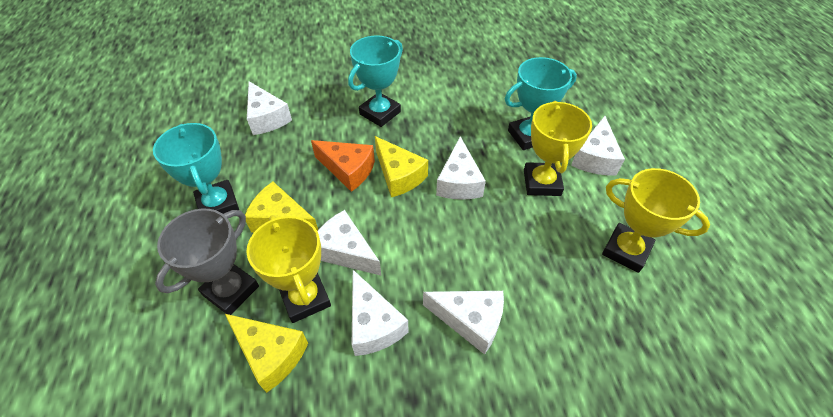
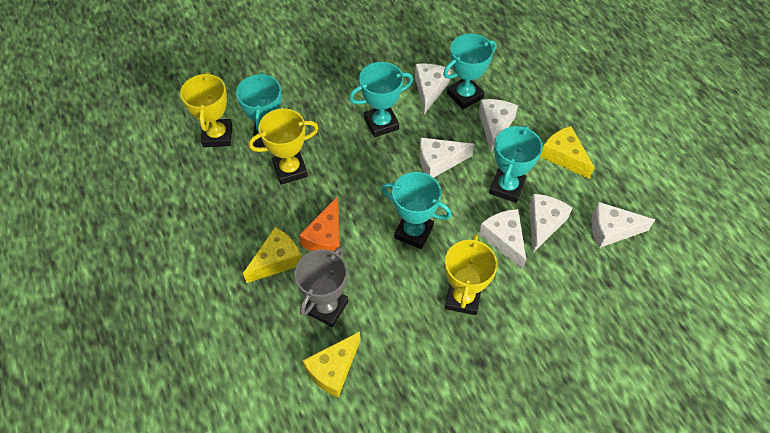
turquoise trophy: [153,123,239,214] [348,35,403,127] [505,57,577,150] = 3 -> [236,72,282,147] [349,62,413,137] [381,172,452,249] [443,33,497,109] [489,125,542,203] = 5

